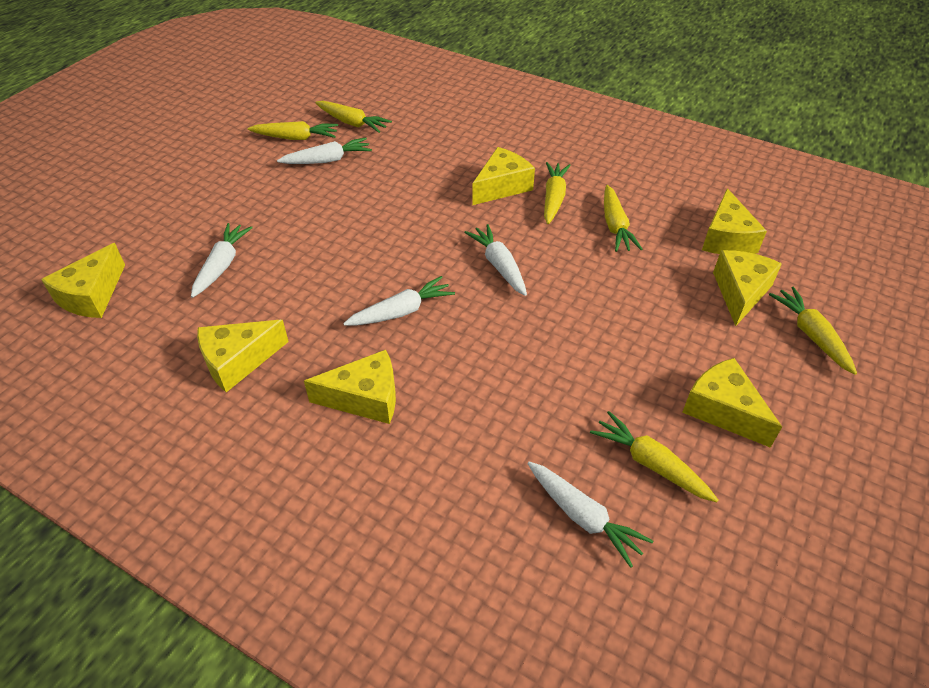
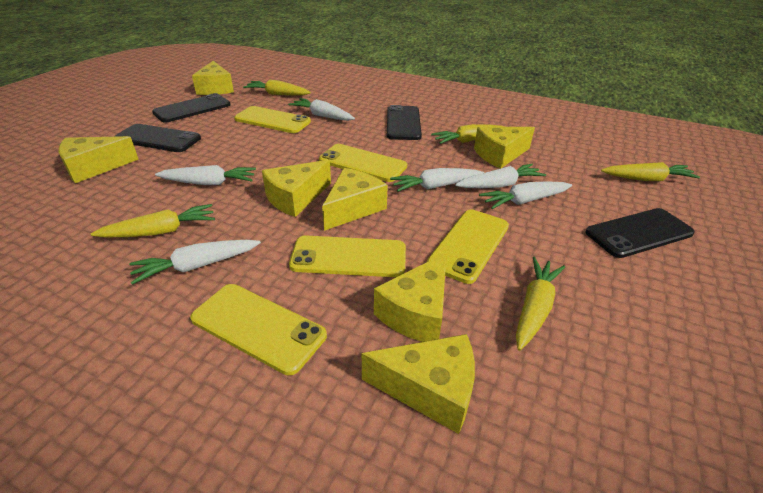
black phone: none = 0 -> [114,124,201,152] [152,93,231,122] [387,105,422,140] [586,208,695,258] = 4
white carrot: [191,223,253,298] [277,137,372,164] [343,276,455,326] [464,224,527,296] [527,462,653,568] = 5 -> [129,240,261,285] [155,165,256,185] [288,98,355,121] [390,168,484,192] [455,164,546,188] [479,181,572,209] = 6
yellow carrot: [248,121,338,140] [315,101,392,133] [544,162,571,224] [590,411,718,502] [604,185,642,252] [769,287,857,375] = 6 -> [91,204,215,237] [243,80,311,96] [431,124,505,144] [516,256,565,351] [601,162,700,181] = 5
yellow phone: none = 0 -> [190,284,327,375] [234,106,311,133] [289,235,406,277] [319,144,407,182] [427,209,509,284] = 5

